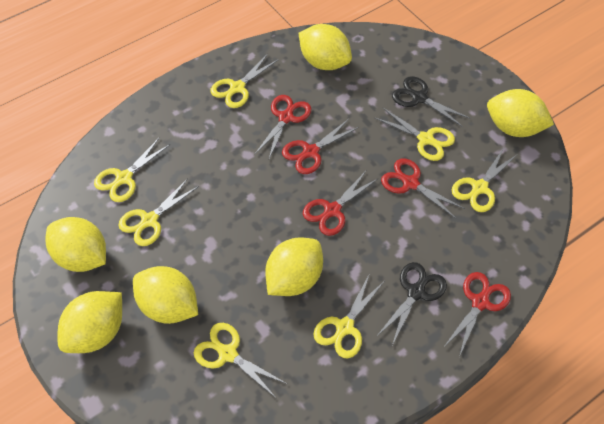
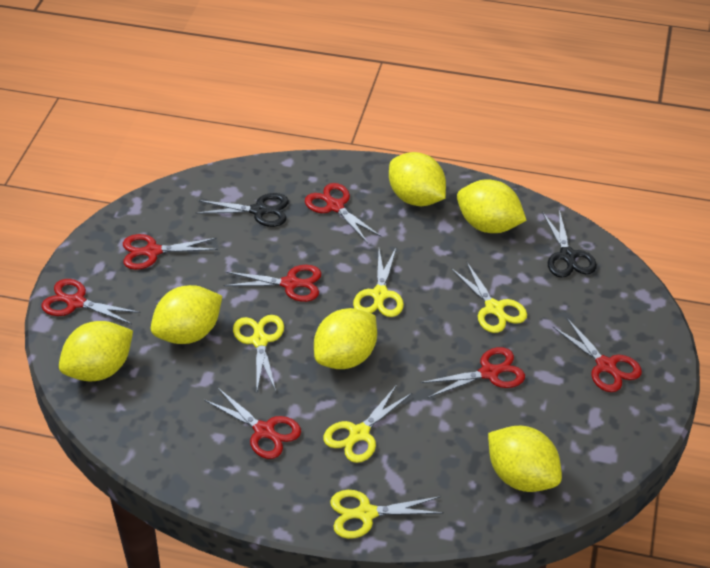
red scissors: [255,95,311,159] [282,119,359,174] [303,171,377,236] [381,158,465,219] [443,272,511,357] = 5 -> [41,279,141,324] [123,234,218,270] [204,387,301,459] [223,265,321,302] [305,183,381,243] [421,347,525,398] [553,318,642,392] = 7
yellow scissors: [94,138,170,202] [118,178,199,246] [194,323,287,399] [210,54,279,108] [313,273,384,359] [374,108,455,161] [452,148,518,212] = 7 -> [233,315,284,391] [323,385,412,463] [330,490,443,539] [353,248,404,317] [451,261,527,333] = 5

